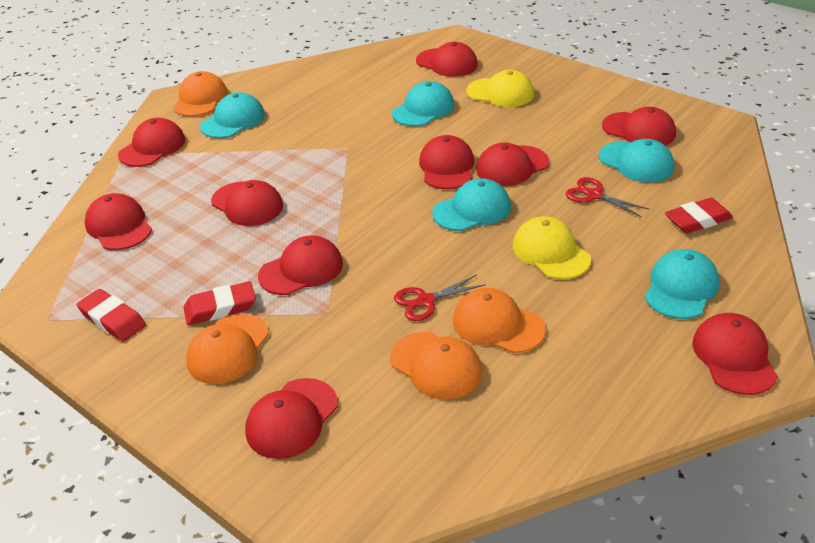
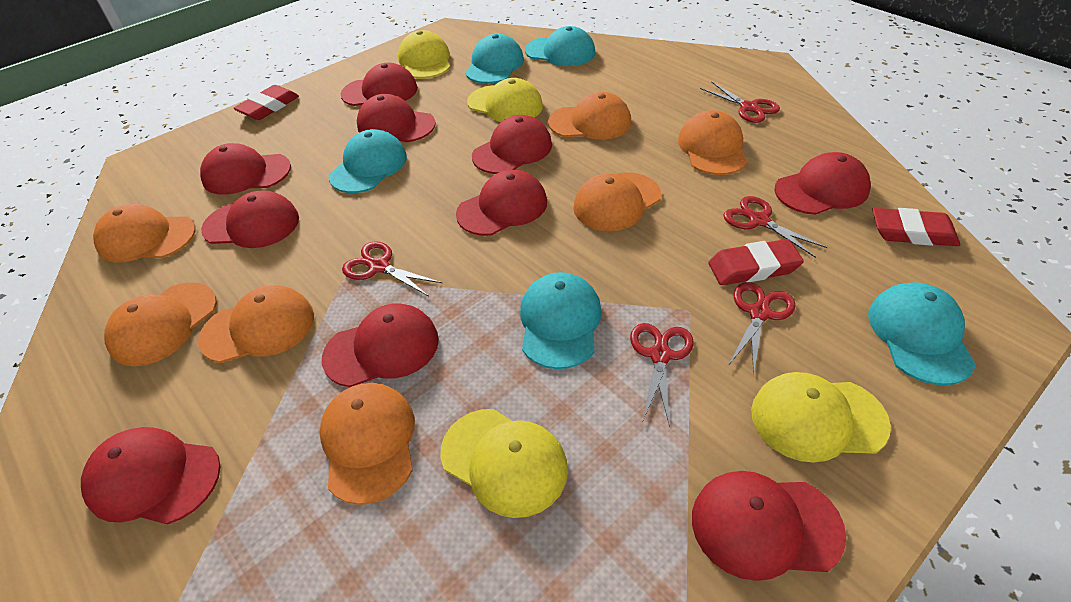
orange cap: [173,71,227,117] [186,313,269,384] [390,332,482,400] [453,288,546,353] = 4 -> [93,204,196,263] [104,282,217,366] [198,285,314,363] [319,383,415,505] [548,92,631,140] [573,172,661,231] [678,110,748,175] = 7
red scissors: [394,274,486,321] [566,177,649,217] = 2 -> [342,241,442,296] [630,323,693,427] [700,81,780,123] [723,196,828,258] [728,282,796,375] = 5
yellow cap: [466,70,534,107] [513,216,591,279] = 2 -> [398,30,450,79] [440,409,568,518] [467,78,543,122] [751,372,891,463] = 4

